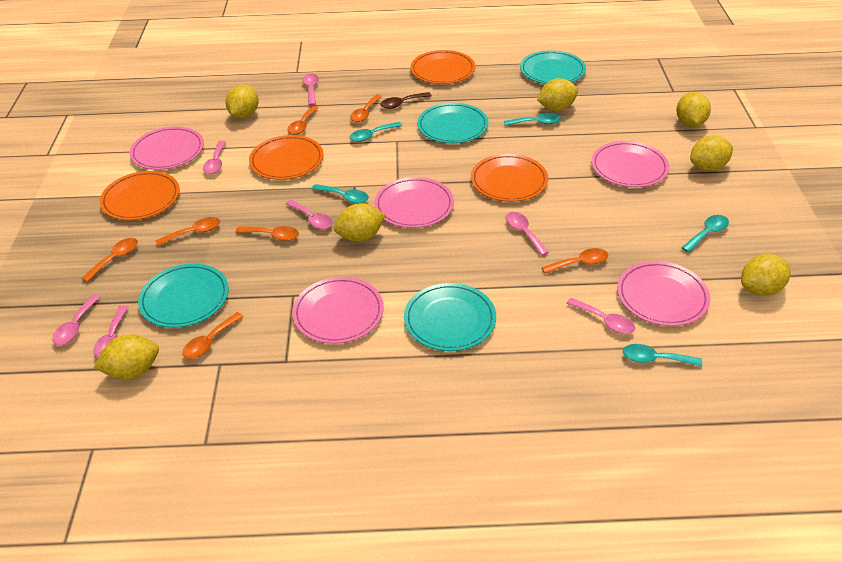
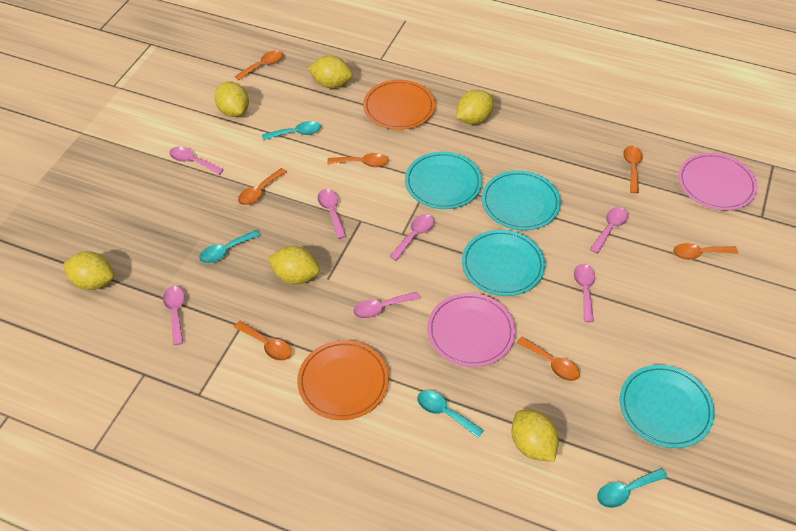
brown spoon: [380,92,432,109] = 1 -> none = 0
orange plate: [100,171,180,220] [249,135,324,180] [411,50,475,84] [471,154,548,202] = 4 -> [297,340,389,420] [363,80,435,130] = 2
pink plate: [130,127,204,170] [292,277,384,344] [374,177,454,228] [591,141,669,187] [617,261,710,326] = 5 -> [427,293,515,367] [678,153,758,210] = 2
turquoise spoon: [312,184,369,204] [350,122,402,142] [504,113,561,126] [623,344,702,367] [681,215,729,253] = 5 -> [199,230,260,263] [262,121,321,140] [417,390,484,438] [597,468,667,508] = 4
yellow lemon: [94,334,159,379] [225,85,259,118] [334,203,385,242] [537,78,578,111] [676,92,711,127] [690,135,733,171] [741,254,791,296] = 7 -> [63,251,114,290] [214,81,249,117] [267,246,320,284] [308,56,353,88] [456,90,494,124] [512,410,559,462] = 6

